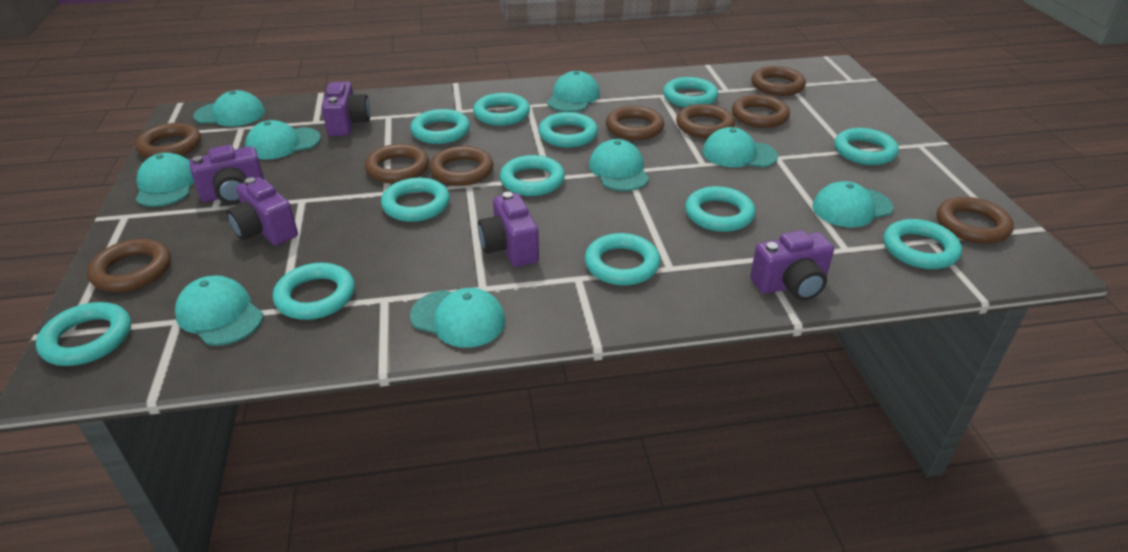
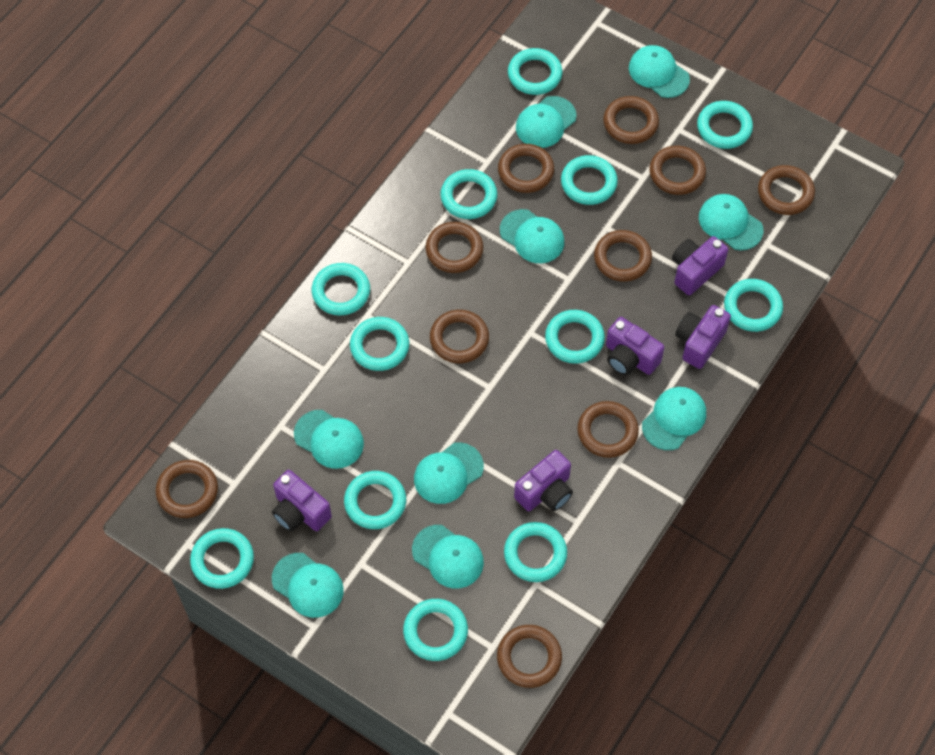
brown ring: [87,239,171,292] [135,123,201,158] [365,144,429,183] [429,146,493,186] [606,106,664,140] [676,104,735,138] [732,95,790,128] [751,66,806,96] [937,197,1014,244] = 9 -> [156,460,218,518] [425,222,483,273] [430,310,489,363] [497,625,562,688] [498,144,554,193] [577,401,639,458] [594,230,652,282] [603,96,659,144] [649,146,706,195] [758,165,815,215] = 10

